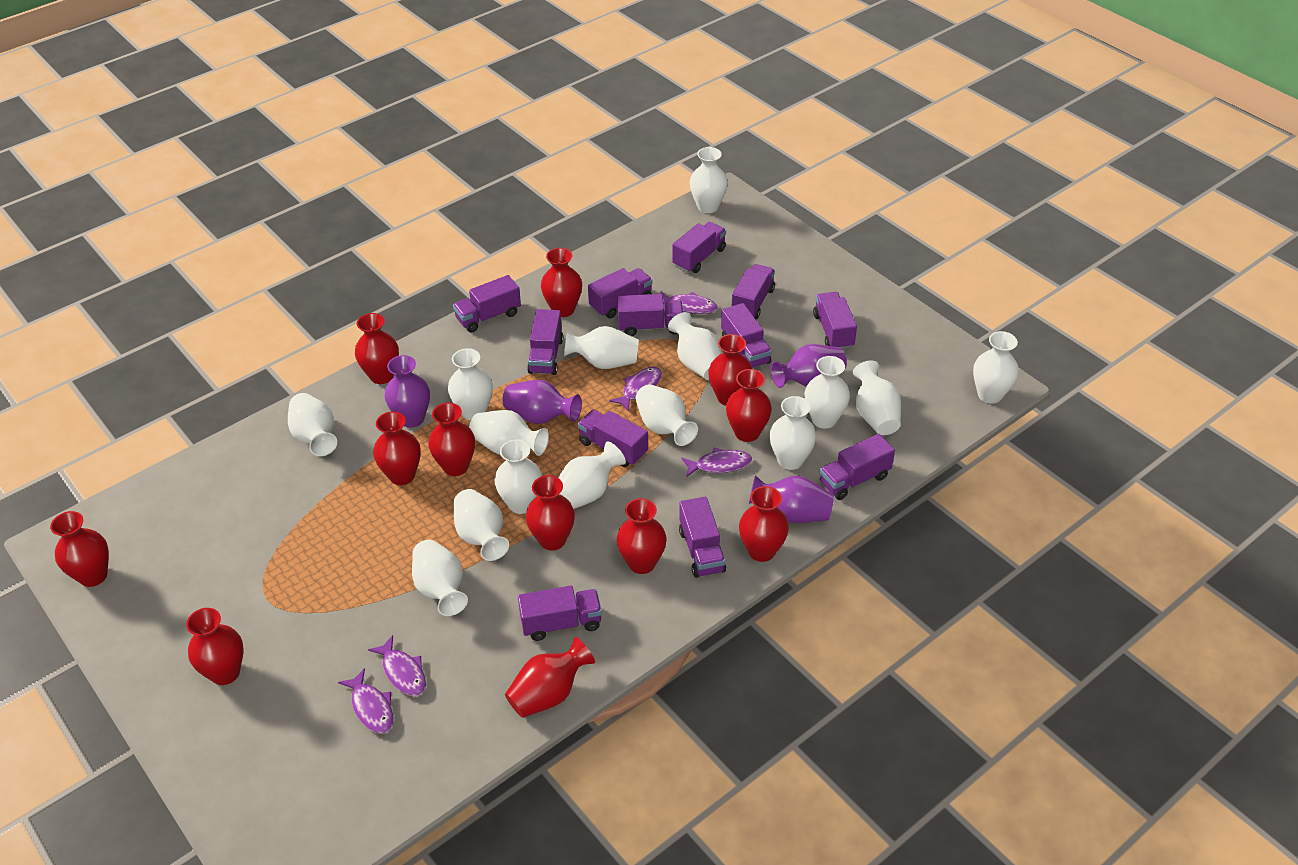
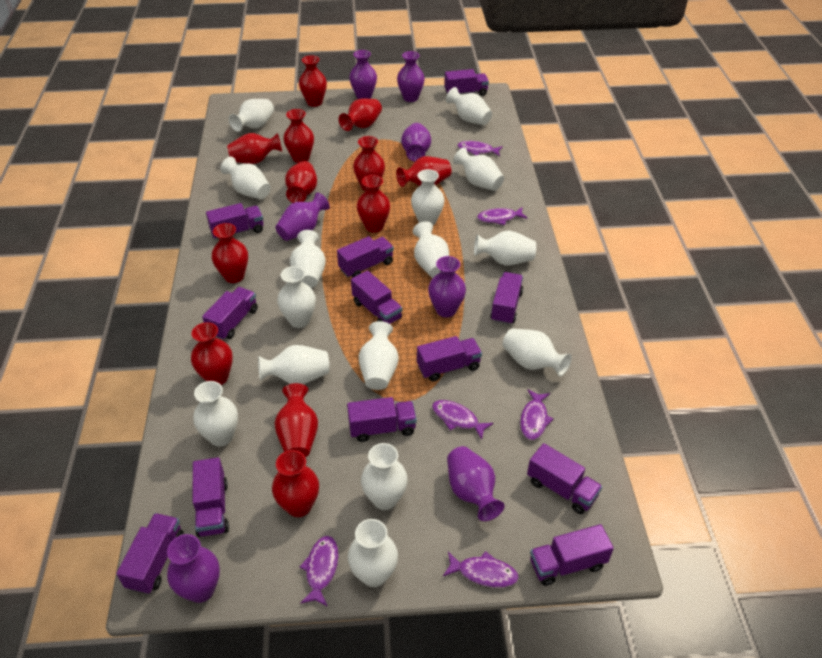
purple fish: [338,668,394,734] [368,635,426,696] [609,367,662,412] [661,291,718,314] [681,448,752,477] = 5 -> [300,536,339,607] [432,400,493,440] [443,551,519,588] [457,141,503,156] [477,207,528,225] [520,389,554,440] = 6
purple vase: [385,355,430,428] [502,380,582,424] [749,475,834,523] [771,344,847,388] = 4 -> [167,534,220,603] [276,192,330,241] [349,50,377,99] [397,51,425,102] [401,123,431,162] [428,256,466,317] [447,446,504,521] = 7

